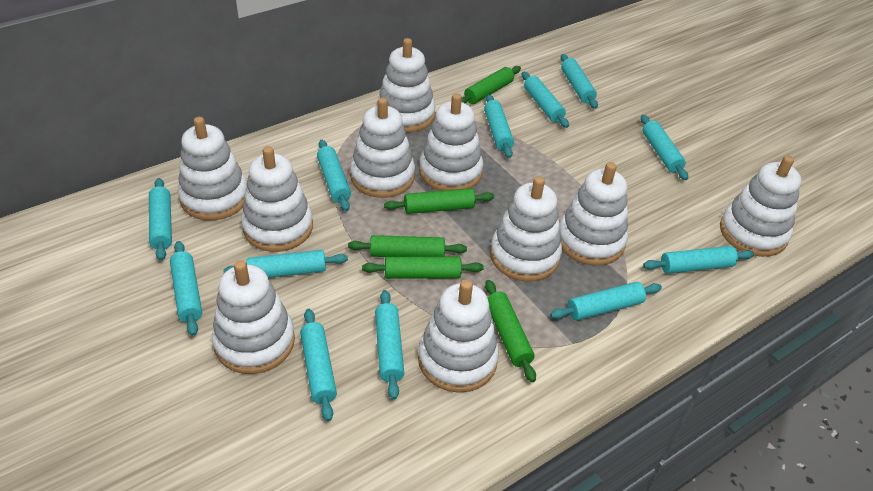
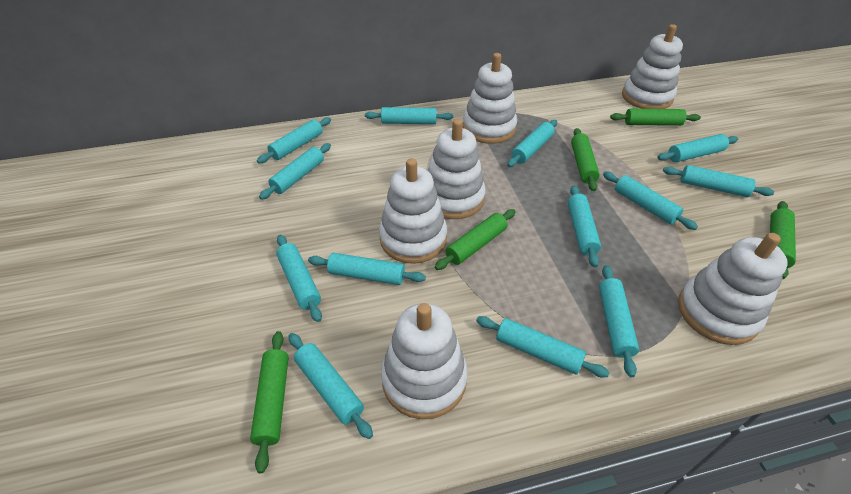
turquoise rolling pin: [149,178,172,261] [170,241,202,336] [223,250,348,278] [300,309,337,421] [317,140,351,211] [375,290,404,400] [484,94,514,158] [522,72,569,128] [550,282,662,321] [561,54,598,109] [641,115,688,180] [643,246,754,274] = 12 -> [257,117,331,163] [259,143,331,200] [276,235,322,322] [289,333,373,439] [308,253,426,285] [365,107,453,124] [476,316,610,377] [507,120,557,167] [568,186,601,267] [599,265,639,377] [603,171,698,230] [657,134,738,162] [663,165,774,197] = 13
white stacking toy: [178,117,247,220] [212,260,295,374] [241,146,313,252] [350,97,415,198] [376,38,436,133] [418,280,499,393] [419,93,483,191] [490,176,562,281] [560,162,628,266] [720,156,802,257] = 10 -> [379,158,447,264] [381,303,468,419] [428,119,486,219] [463,53,517,144] [622,24,683,109] [678,233,788,345] = 6

